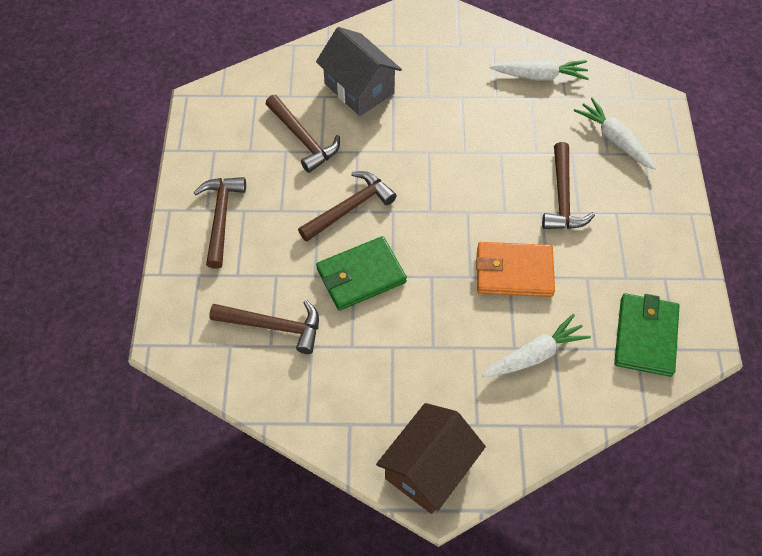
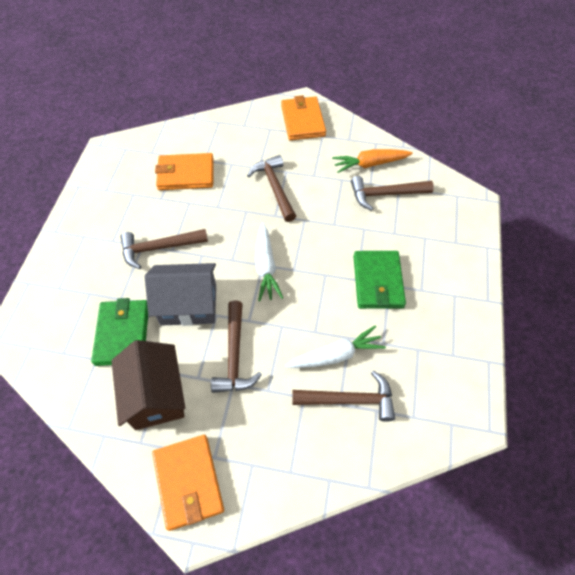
orange carrot: none = 0 -> [332,149,413,173] = 1
orange wallet: [476,242,555,297] = 1 -> [152,435,224,531] [155,153,214,190] [281,95,326,141] = 3
white carrot: [482,314,591,377] [490,60,589,80] [574,98,656,170] = 3 -> [255,223,283,301] [286,326,386,368] = 2

